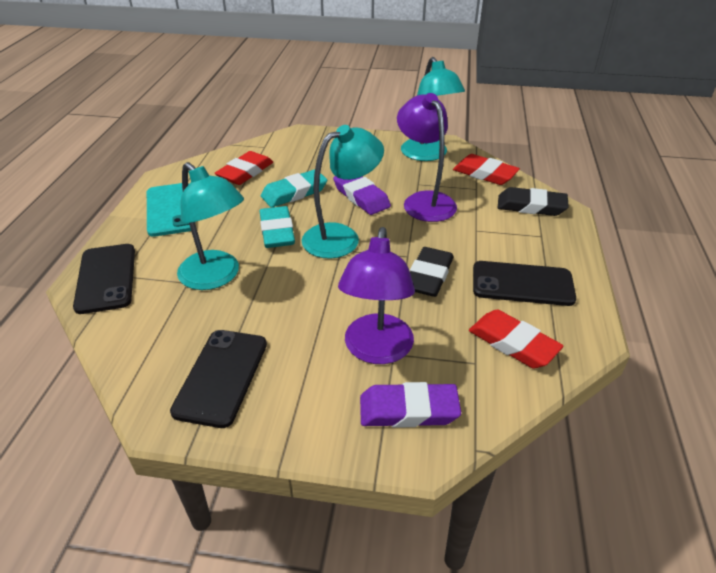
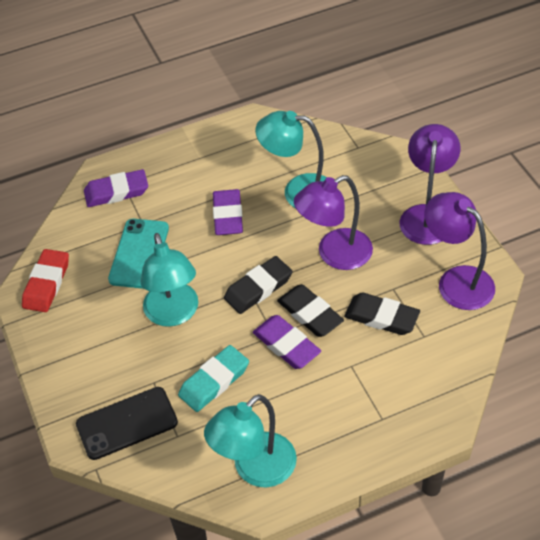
black eraser: [410,247,453,297] [498,187,569,216] = 2 -> [224,256,292,314] [277,284,344,337] [344,293,420,335] = 3
black phone: [73,244,135,314] [170,330,267,428] [473,261,576,306] = 3 -> [76,387,178,460] = 1
purple eraser: [333,176,391,215] [360,382,461,428] = 2 -> [84,169,148,207] [213,189,243,235] [253,315,321,369] = 3
purple lamp: [338,227,415,364] [397,93,457,222] = 2 -> [294,175,373,270] [399,124,460,245] [425,192,495,310] = 3
red eraser: [215,151,273,185] [453,154,520,185] [469,310,563,368] = 3 -> [22,249,69,312] = 1
turquoise eraser: [260,206,295,248] [261,169,327,208] = 2 -> [178,345,249,412] = 1

